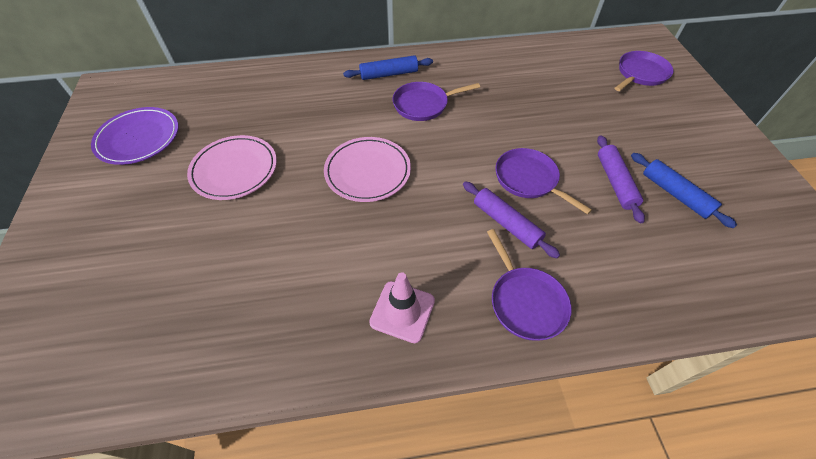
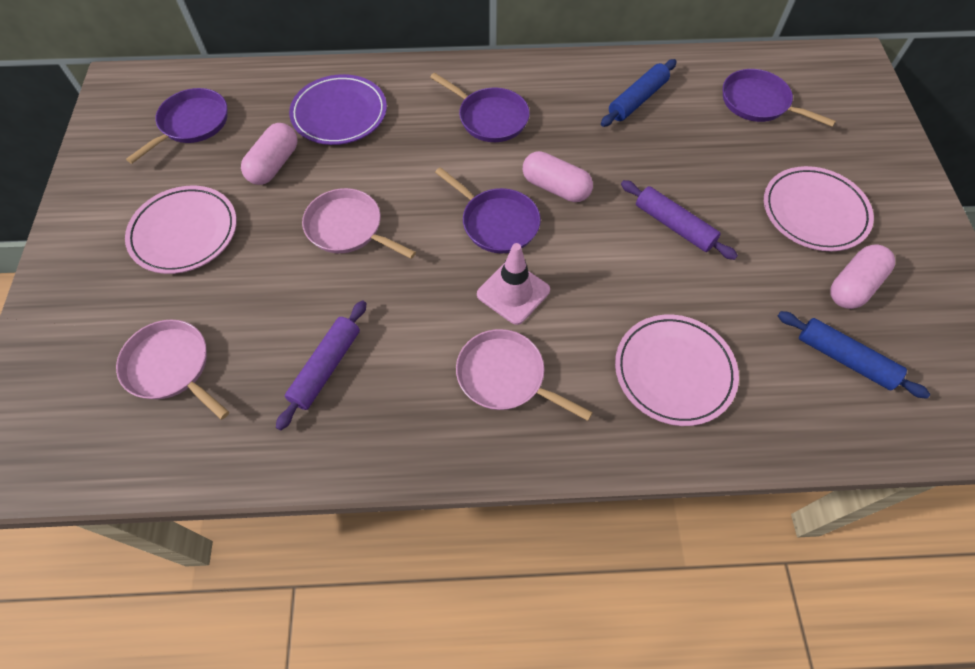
pink capsule: none = 0 -> [241,123,298,185] [523,151,593,202] [831,245,895,309] = 3
pink pan: none = 0 -> [116,320,229,420] [302,188,416,259] [456,329,593,421] = 3
pink plate: [187,135,277,200] [324,137,411,202] = 2 -> [125,186,237,274] [615,315,739,426] [764,166,874,251] = 3

